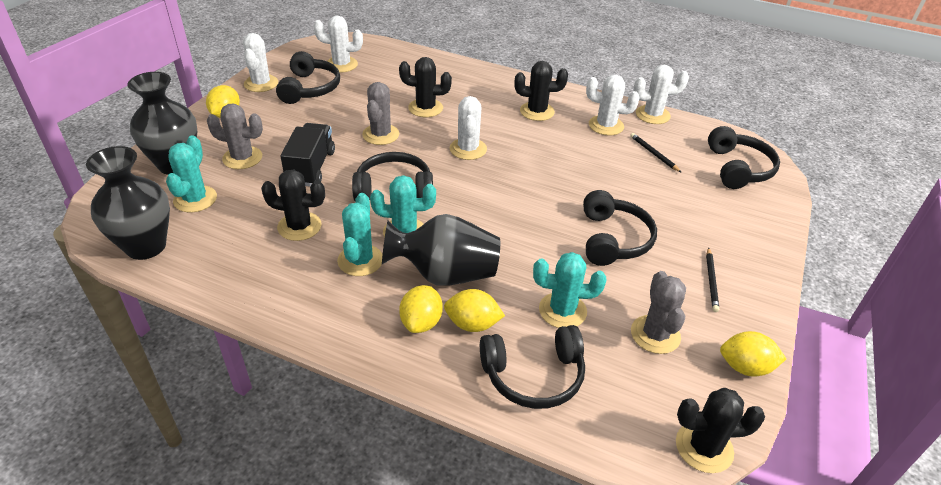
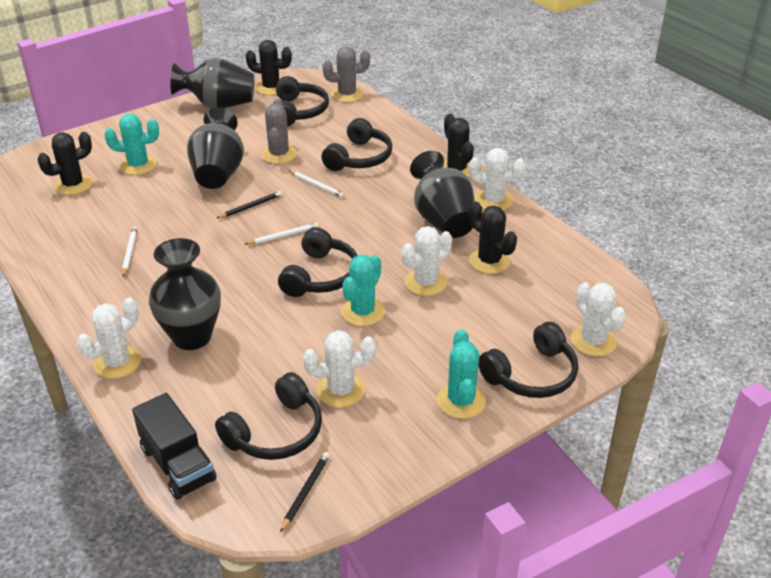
black vase: [86,146,170,260] [128,72,197,175] [382,214,500,286] = 3 -> [149,238,221,350] [170,58,255,109] [187,108,244,189] [410,151,475,238] = 4
grey cactus: [207,104,263,169] [362,82,399,145] [631,271,686,354] = 3 -> [261,99,297,164] [322,46,370,102] = 2
turquoise cactus: [166,135,217,213] [337,193,383,276] [370,175,436,238] [533,252,606,328] = 4 -> [104,114,159,175] [341,255,385,326] [437,329,486,419] = 3
white pencil: none = 0 -> [122,226,138,277] [245,222,319,245] [289,171,344,198] = 3
yellow lemon: [206,85,240,118] [399,285,443,333] [444,289,505,332] [720,331,787,377] = 4 -> none = 0

